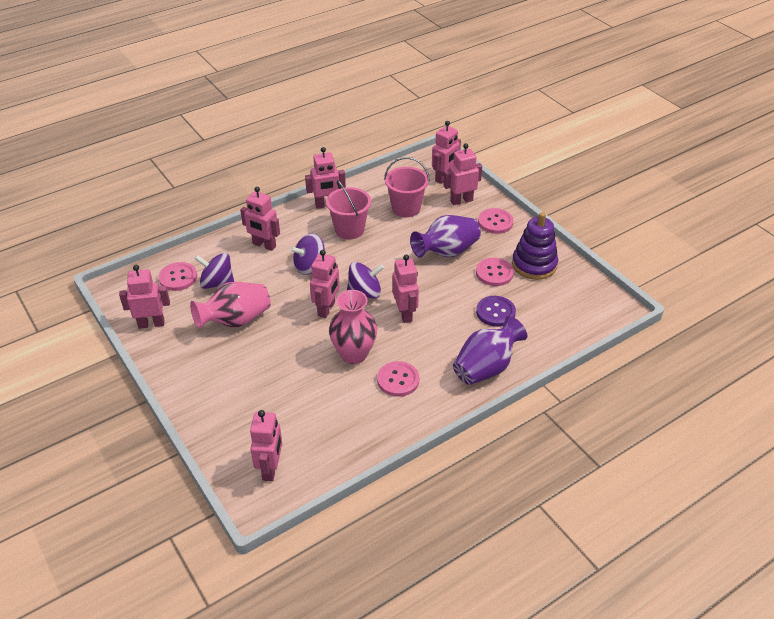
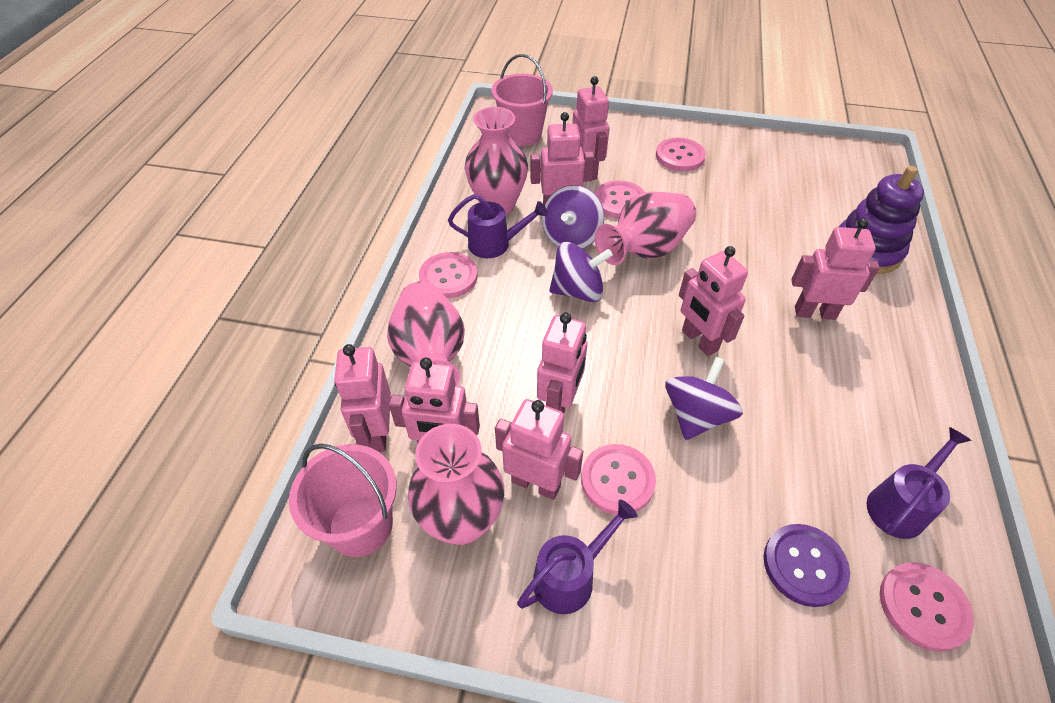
pink button: [158,262,197,291] [377,361,419,397] [476,258,514,286] [478,208,514,234] = 4 -> [419,252,477,298] [581,444,656,515] [595,180,645,219] [656,137,706,171] [880,562,974,652] = 5
pink vase: [190,282,270,329] [329,290,377,364] = 2 -> [387,282,465,386] [408,424,504,545] [465,107,528,215] [595,192,696,265] = 4
purple vase: [410,215,481,258] [453,316,527,385] = 2 -> none = 0
purple watering can: none = 0 -> [448,194,548,258] [517,500,638,614] [867,427,972,539] = 3

